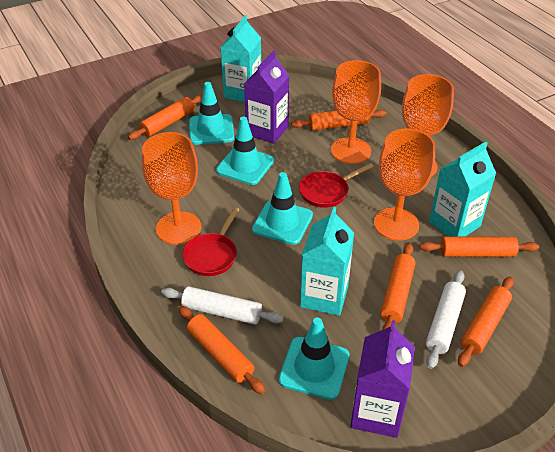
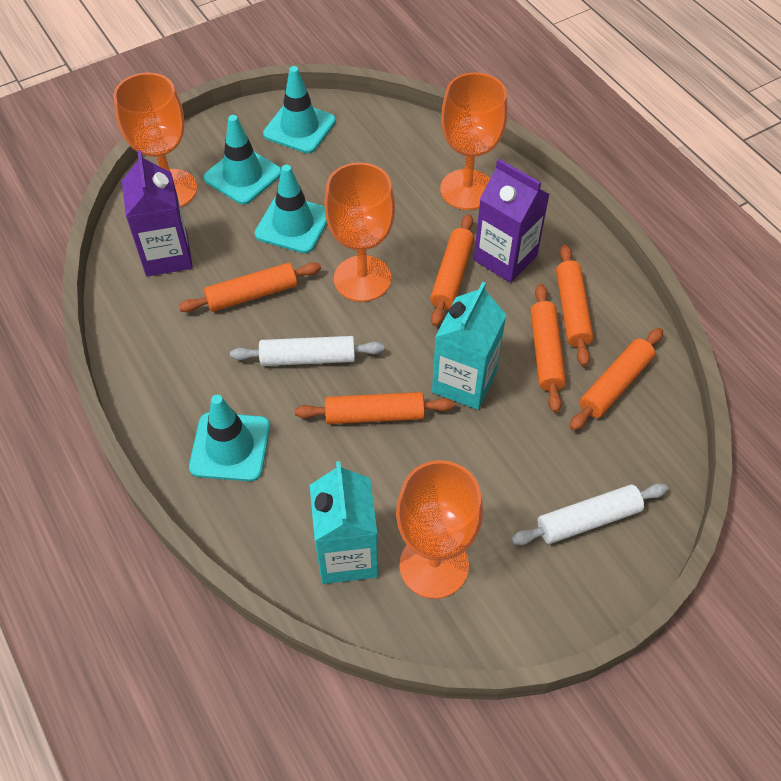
red pan: [182,207,240,276] [299,163,374,208] = 2 -> none = 0
turquoise carton: [220,15,261,102] [300,207,354,316] [429,142,496,237] = 3 -> [310,461,378,584] [432,282,506,410] = 2

